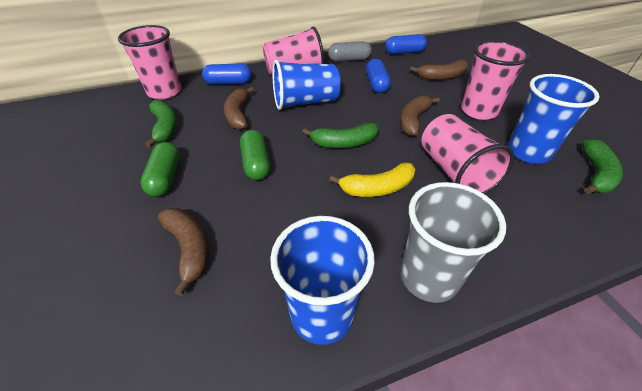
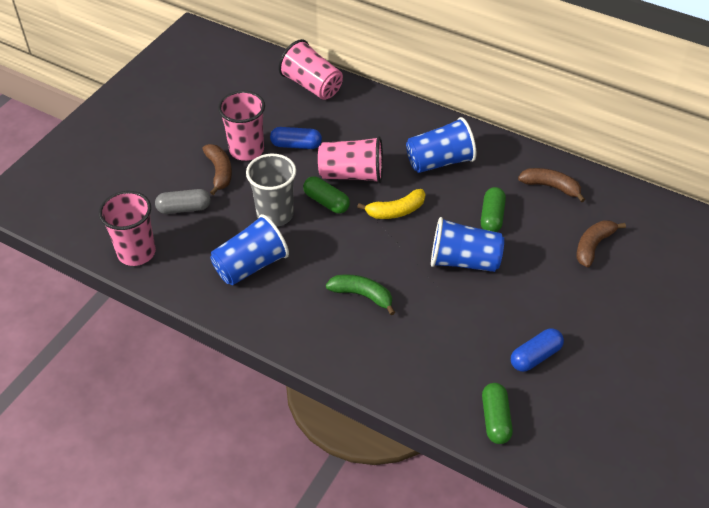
blue capsule: [202,64,252,85] [366,59,391,93] [385,34,427,54] = 3 -> [270,127,322,149] [511,328,564,372] = 2
brown banana: [158,208,208,296] [224,87,254,130] [400,95,440,136] [410,60,468,80] = 4 -> [203,144,232,195] [518,168,585,202] [577,220,626,268] = 3
green banana: [145,100,177,148] [302,122,379,148] [582,139,623,194] = 3 -> [326,274,395,315] = 1
green capsule: [140,142,180,197] [240,130,270,180] = 2 -> [303,176,350,214] [481,187,506,232] [482,383,513,444] = 3

